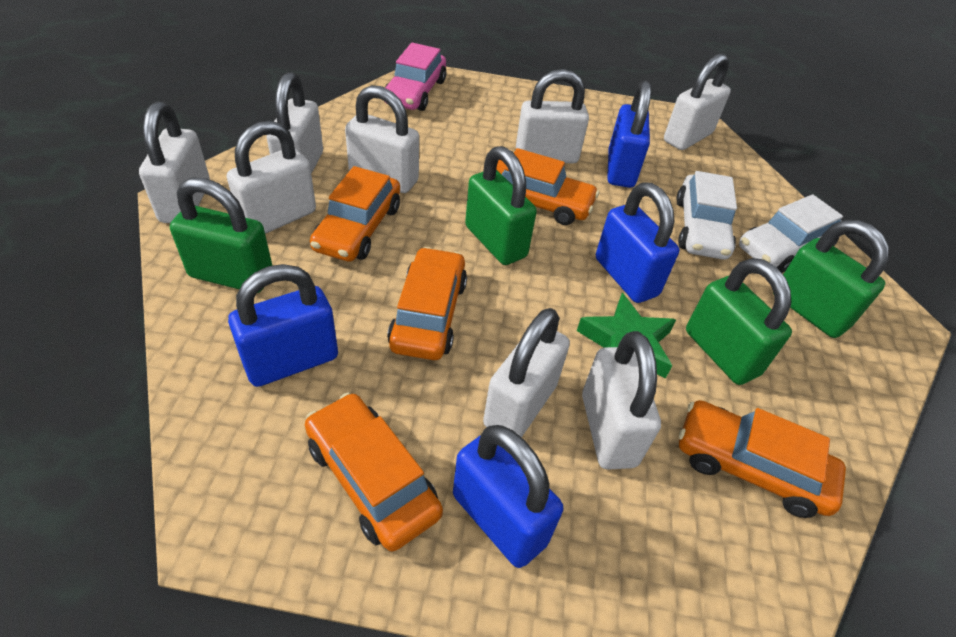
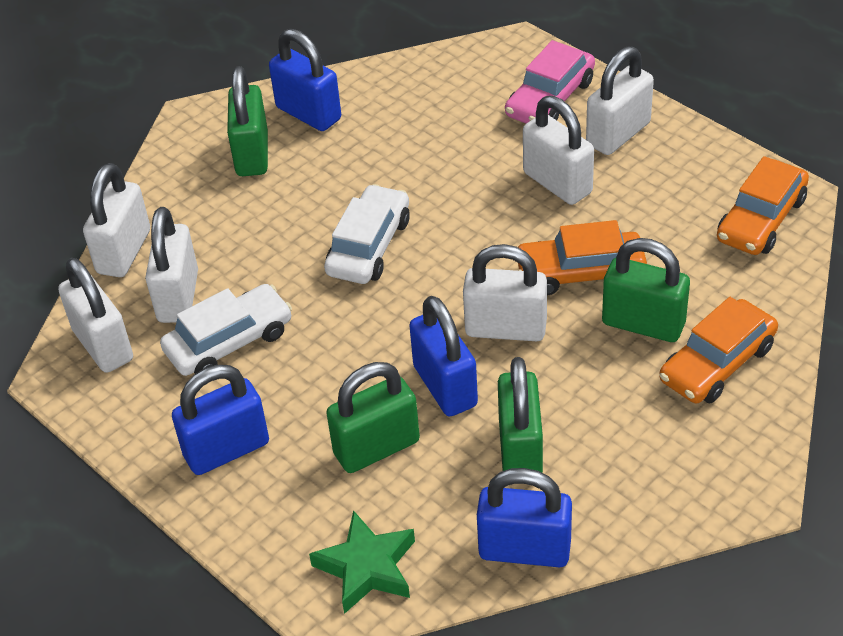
orange car: [305,392,443,552] [310,166,400,262] [387,247,467,360] [496,148,599,225] [679,400,846,518] = 5 -> [518,220,647,296] [659,297,778,403] [717,156,809,255] = 3
white padlock: [139,101,210,223] [227,121,316,234] [267,72,323,174] [345,85,419,193] [483,308,570,438] [516,69,589,163] [582,331,661,470] [664,54,731,150] = 8 -> [58,258,133,373] [83,163,150,277] [145,207,198,323] [463,244,547,341] [523,96,594,205] [586,47,654,155] = 6

